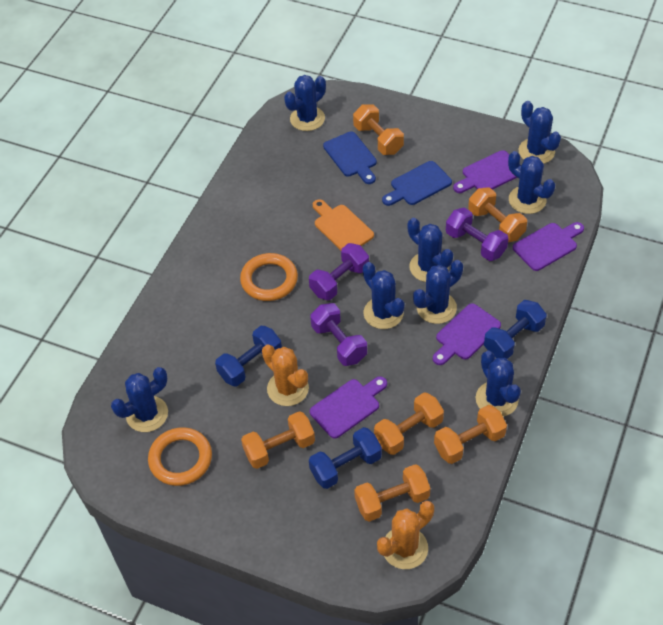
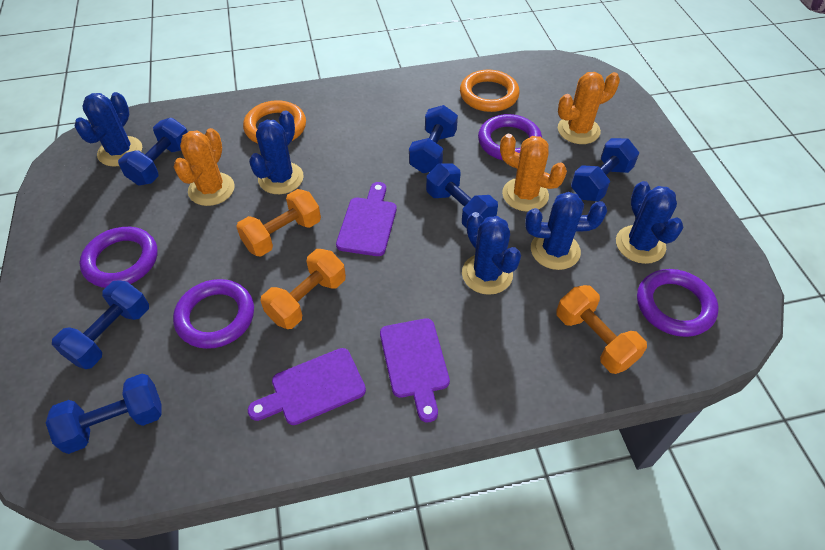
blue cactus: [111,367,168,432] [284,75,326,131] [363,262,405,329] [408,218,453,282] [413,260,463,324] [476,351,521,417] [508,151,555,214] [519,101,561,164] = 8 -> [74,92,142,167] [249,111,304,194] [462,212,521,295] [525,192,607,270] [616,181,684,264] = 5
blue cutting board: [323,132,377,184] [382,161,452,206] = 2 -> none = 0
blue dumbbell: [215,326,282,386] [309,427,382,489] [484,300,547,359] = 3 -> [46,374,161,454] [52,280,149,369] [118,118,188,186] [409,105,458,173] [426,163,498,228] [571,138,639,201] = 6
orange cactus: [262,345,309,406] [377,501,434,569] = 2 -> [174,128,235,206] [500,134,567,212] [558,72,620,144] = 3
orange cutting board: [313,199,374,250] = 1 -> none = 0
orange dumbbell: [241,411,315,469] [353,105,404,155] [354,464,430,522] [374,392,444,455] [434,405,507,464] [468,187,527,242] = 6 -> [236,189,321,257] [261,249,346,329] [556,285,647,374] = 3
purple cutting board: [310,376,387,439] [433,303,501,365] [453,150,517,193] [513,222,584,271] = 4 -> [248,348,366,425] [336,182,397,256] [380,318,450,422] = 3
purple dumbbell: [309,243,369,300] [310,303,367,366] [446,208,509,261] = 3 -> none = 0
purple ring: none = 0 -> [79,227,157,288] [173,279,254,349] [478,114,542,161] [637,269,719,337] = 4

